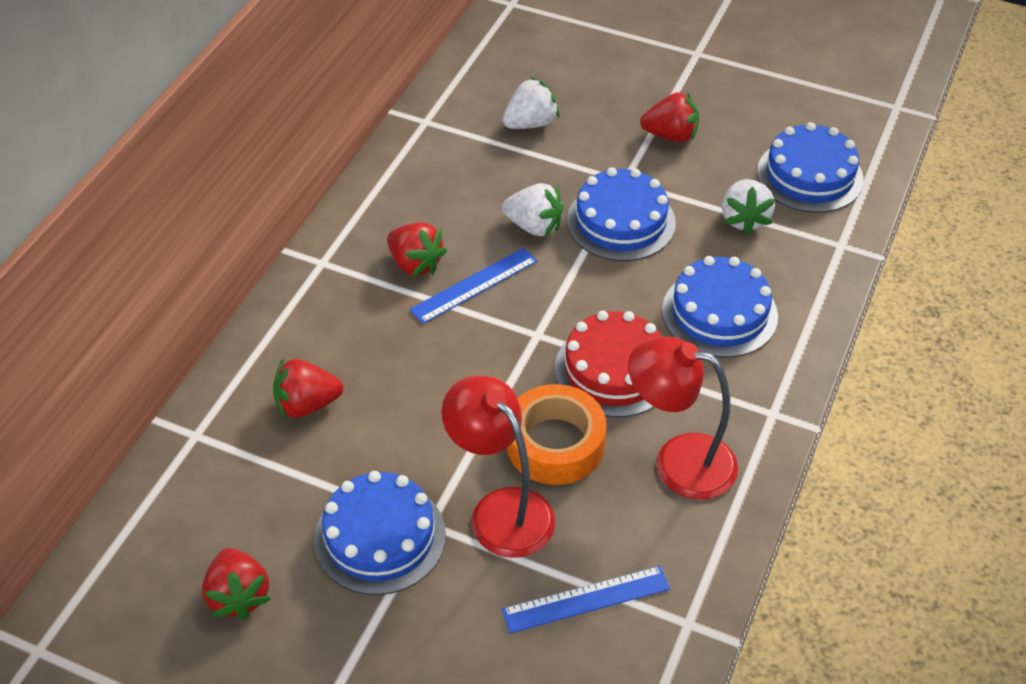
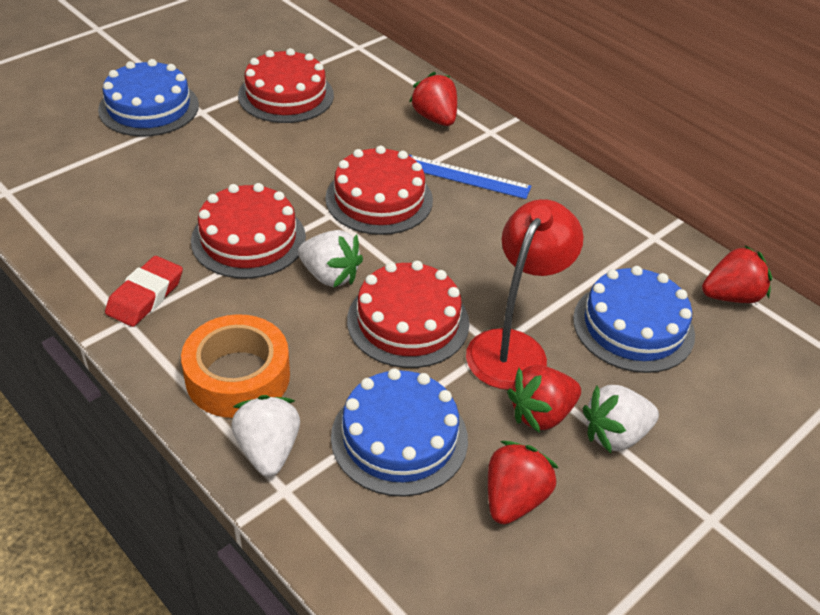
blue cake: [314,471,446,595] [567,167,676,261] [662,256,778,358] [757,122,864,213] = 4 -> [98,59,199,137] [331,368,468,497] [573,266,695,373] = 3
blue ruler: [410,248,537,324] [502,566,670,634] = 2 -> [409,155,532,199] = 1
red cake: [555,311,662,418] = 1 -> [191,183,306,279] [238,48,334,123] [325,145,433,235] [347,261,469,368] = 4
red eraser: none = 0 -> [105,256,183,327] = 1
red lamp: [442,375,555,558] [628,337,738,500] = 2 -> [466,199,583,390] = 1

